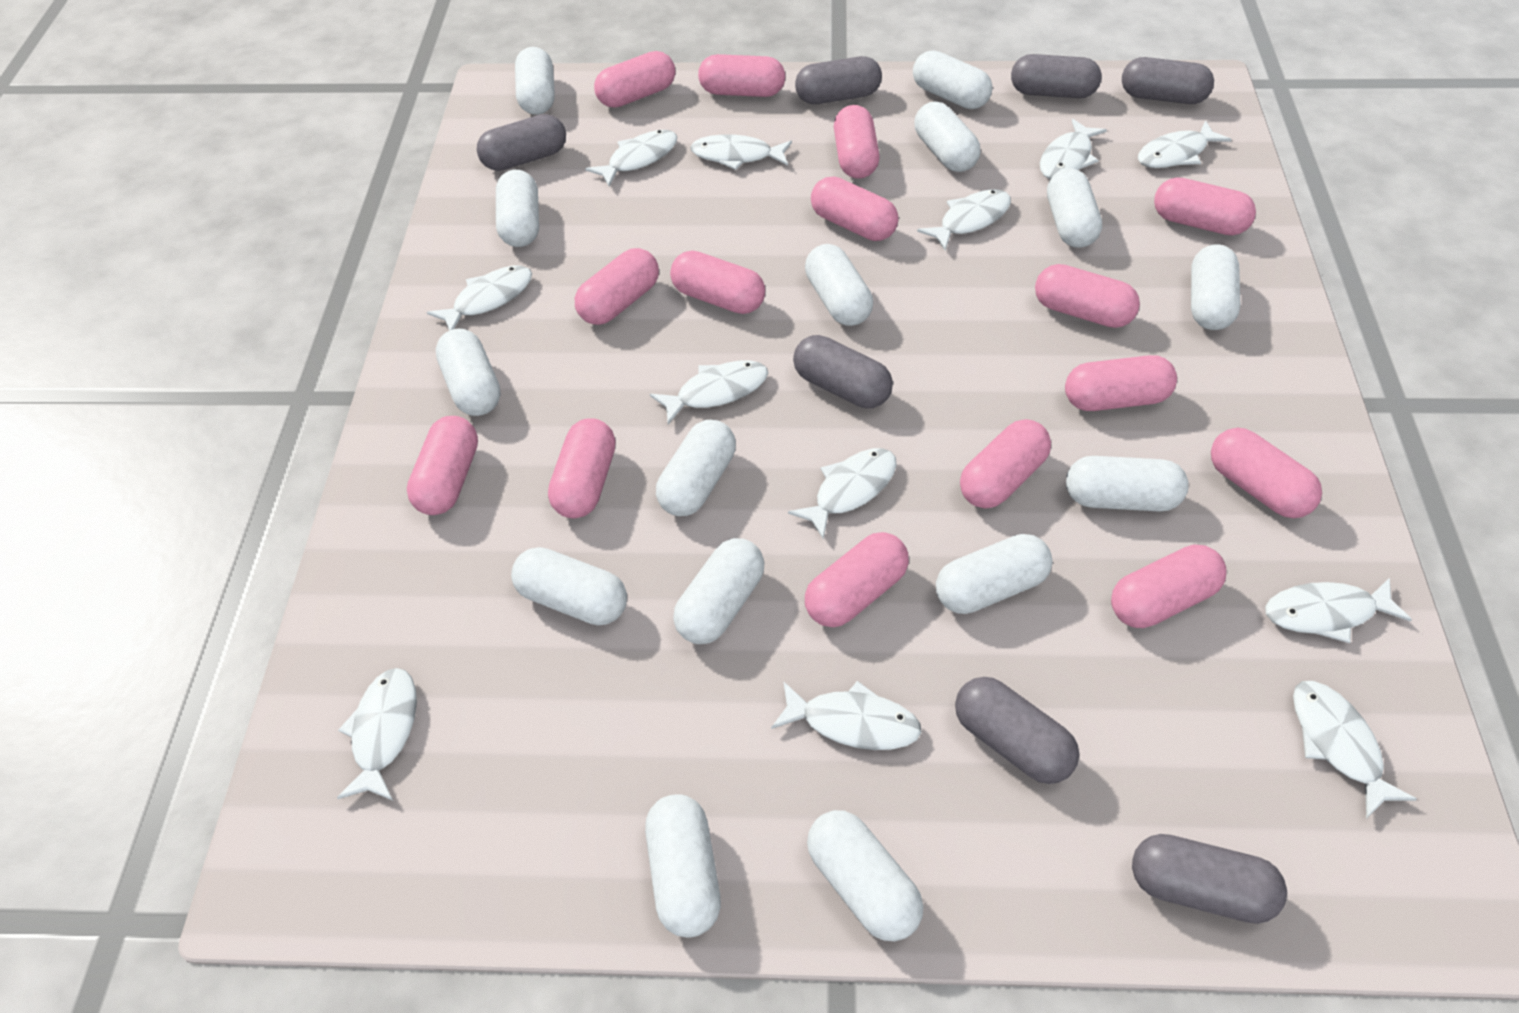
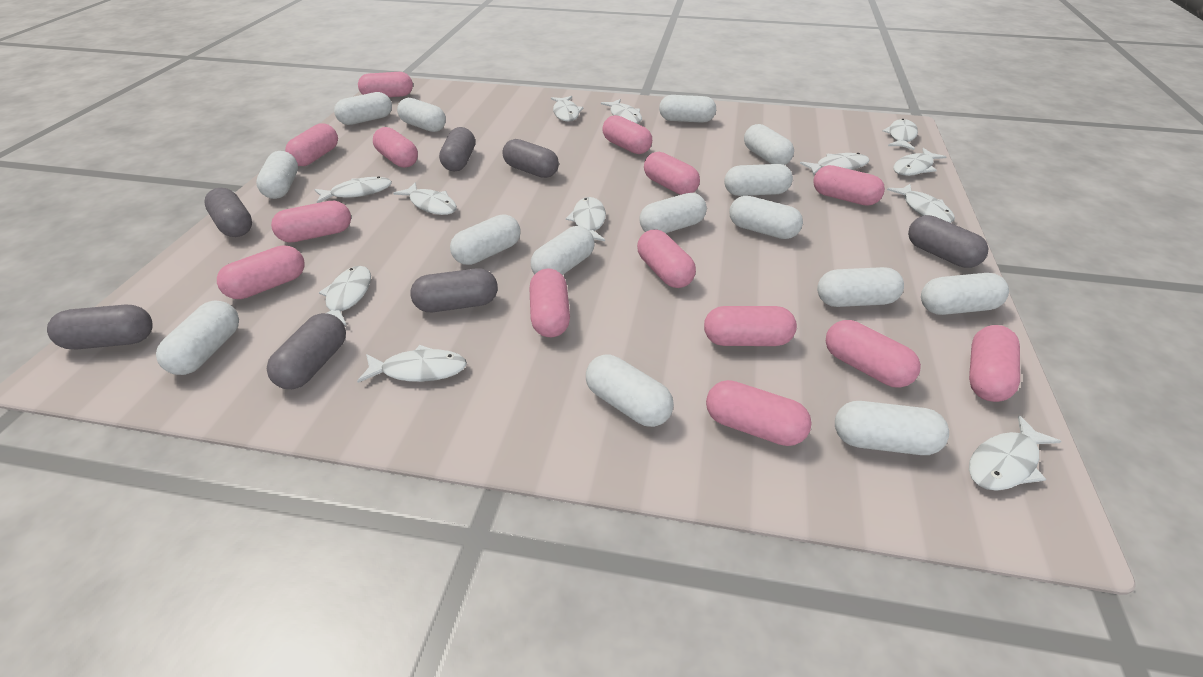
pink capsule: [407,416,478,515] [548,418,616,518] [575,248,659,325] [594,51,675,108] [670,251,765,314] [698,54,785,97] [805,532,909,627] [811,176,899,241] [834,105,880,179] [960,419,1051,509] [1035,264,1140,328] [1065,355,1177,411] [1111,545,1227,628] [1154,177,1256,235] [1211,428,1322,518] = 15 -> [217,245,304,299] [271,201,351,242] [285,123,338,166] [358,72,413,97] [373,127,418,168] [529,268,570,337] [602,115,652,154] [637,229,696,288] [644,152,700,195] [704,306,797,346] [706,380,811,446] [813,165,885,206] [826,320,921,388] [969,325,1020,402] = 14

